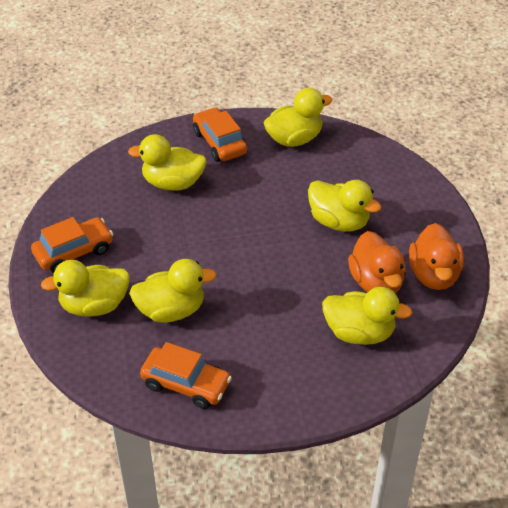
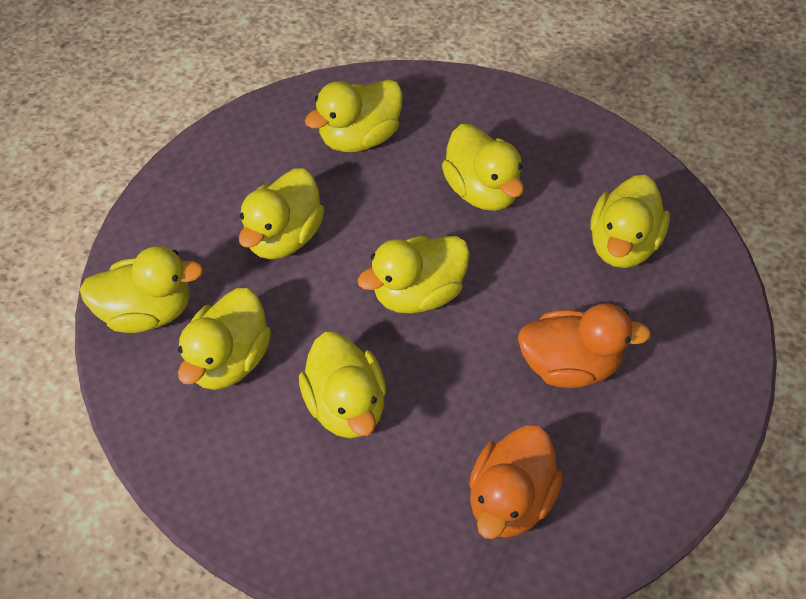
orange car: [31,217,113,273] [140,342,232,409] [193,107,247,162] = 3 -> none = 0
yellow duck: [41,260,130,317] [128,134,207,191] [129,259,217,323] [264,88,333,147] [308,180,381,232] [322,287,412,345] = 6 -> [80,246,203,333] [178,288,271,390] [239,168,325,259] [299,332,386,439] [305,79,403,152] [358,236,470,314] [442,124,524,211] [590,175,670,268] = 8

